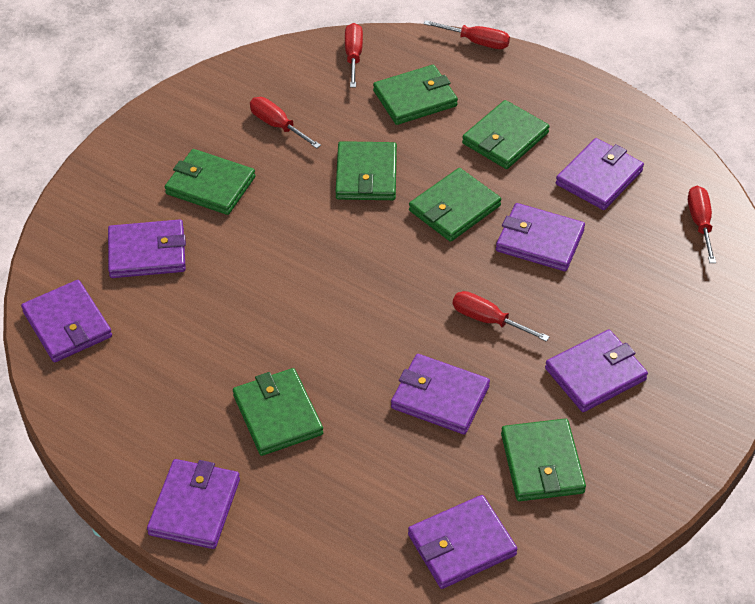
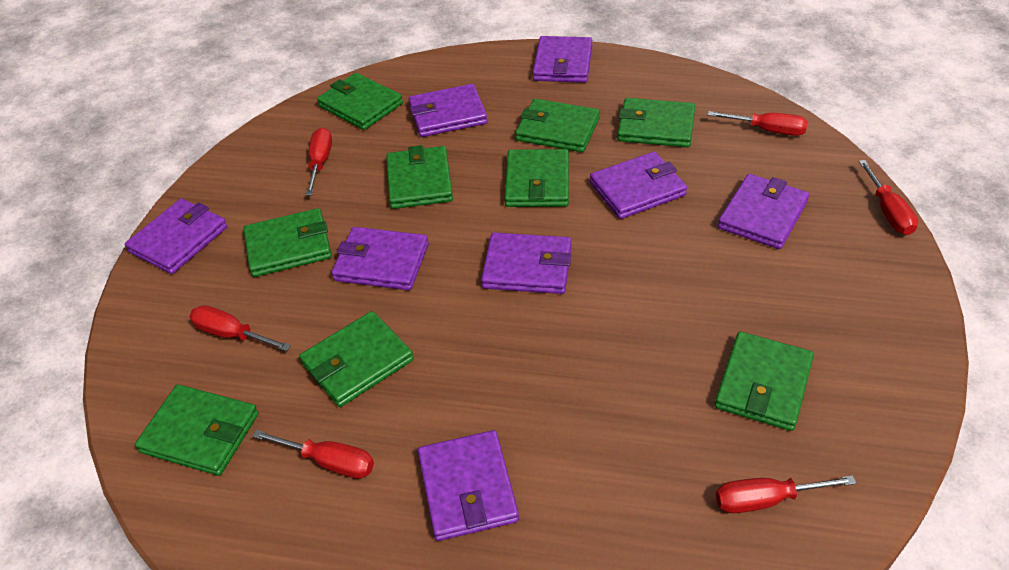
green wallet: [165,149,256,215] [233,368,323,456] [336,141,397,200] [373,65,458,125] [409,168,501,242] [462,100,550,169] [501,419,586,501] = 7 -> [135,384,259,476] [243,208,332,277] [299,311,414,407] [317,73,403,130] [386,145,453,209] [505,149,569,207] [515,99,600,152] [617,98,695,147] [715,332,814,431] = 9
red screwdriver: [250,97,321,149] [345,23,363,87] [424,20,510,49] [452,291,550,342] [688,186,716,263] = 5 -> [189,305,291,351] [252,430,374,479] [306,128,332,196] [708,111,808,136] [716,475,856,513] [858,160,918,235] = 6

